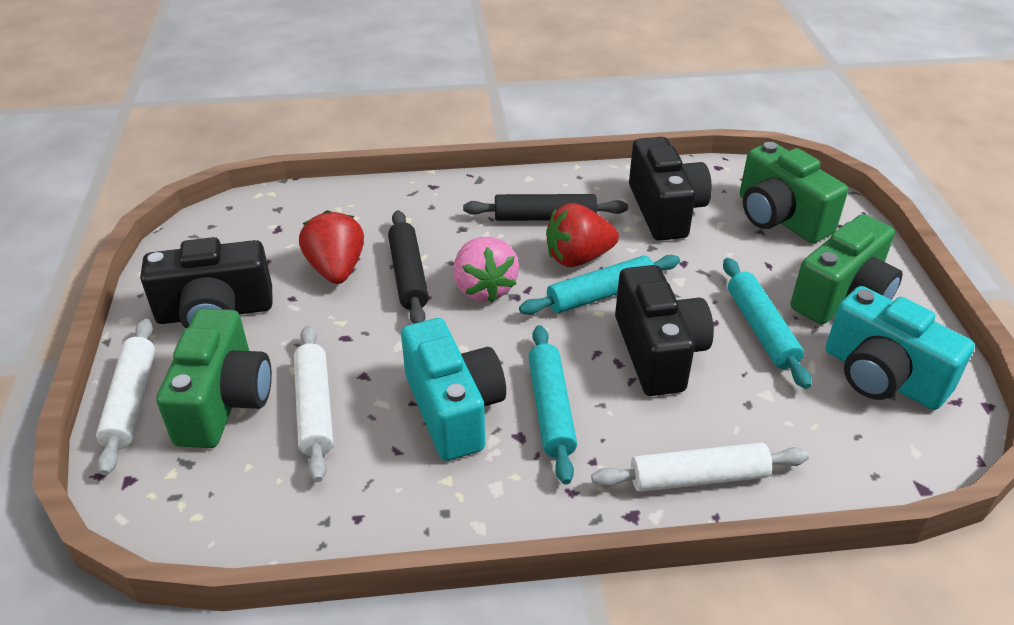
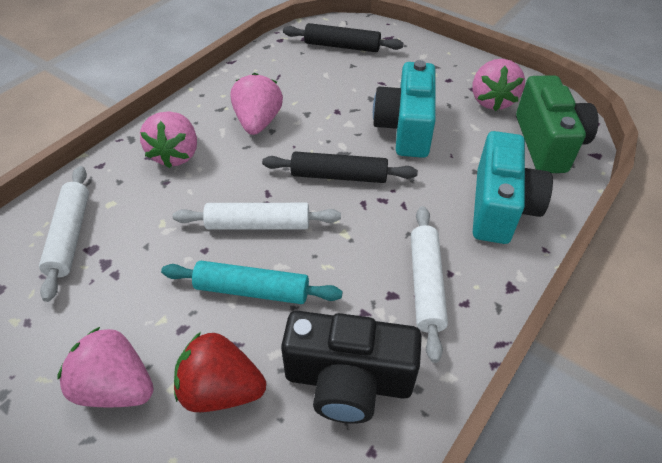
black camera: [140,237,272,328] [615,265,714,396] [629,137,712,241] = 3 -> [281,311,422,424] = 1
green camera: [156,309,272,448] [740,142,848,243] [791,214,903,324] = 3 -> [516,75,599,173] = 1
pink strawberry: [453,237,519,303] = 1 -> [57,326,154,407] [140,112,197,168] [230,73,283,135] [472,59,525,111] = 4
red strawberry: [299,210,364,284] [546,203,619,267] = 2 -> [174,332,266,412] = 1
turquoise rolling pin: [519,255,680,315] [528,325,577,485] [723,258,812,389] = 3 -> [161,261,343,304] = 1

